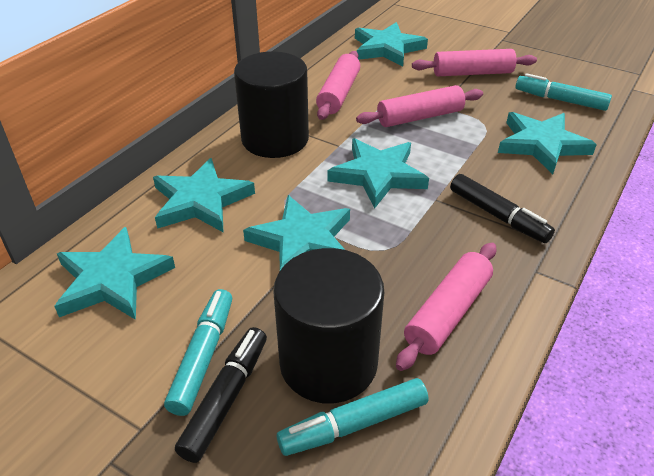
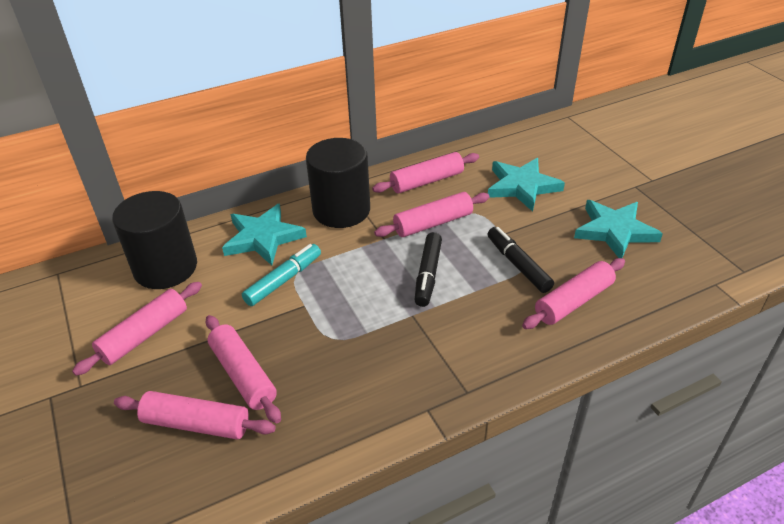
pink rolling pin: [316,51,360,120] [356,85,483,127] [396,243,497,371] [412,49,537,76] = 4 -> [72,282,202,376] [114,391,276,439] [206,315,281,423] [372,152,479,193] [374,192,490,237] [522,258,625,329] = 6
turquoise marker: [164,289,232,416] [277,378,429,456] [515,73,612,111] = 3 -> [242,244,321,306] = 1
turquoise star: [54,227,175,320] [153,158,255,233] [243,195,350,270] [327,138,429,208] [355,22,428,67] [498,112,597,174] = 6 -> [222,204,307,265] [488,158,565,212] [574,200,663,258] = 3

